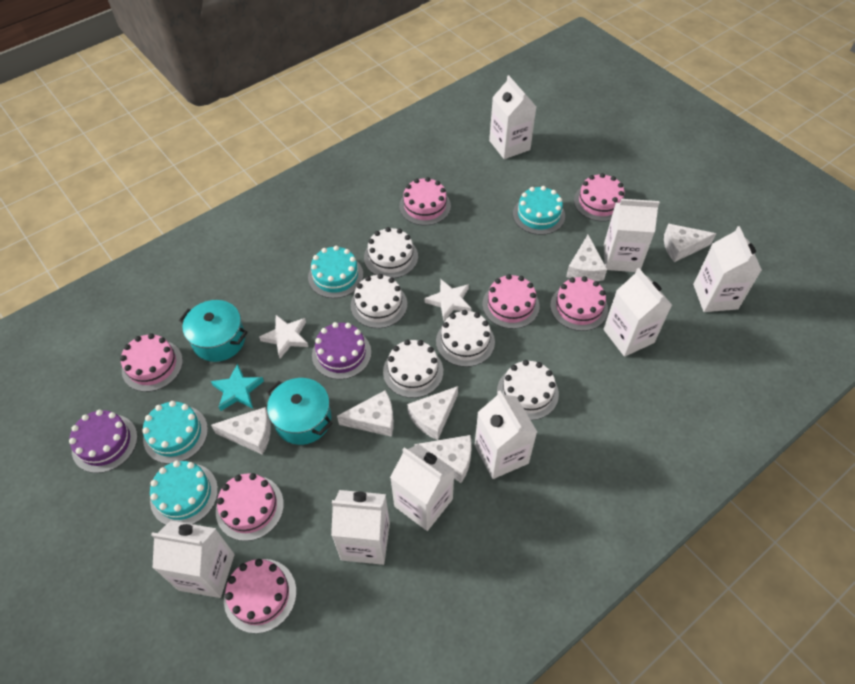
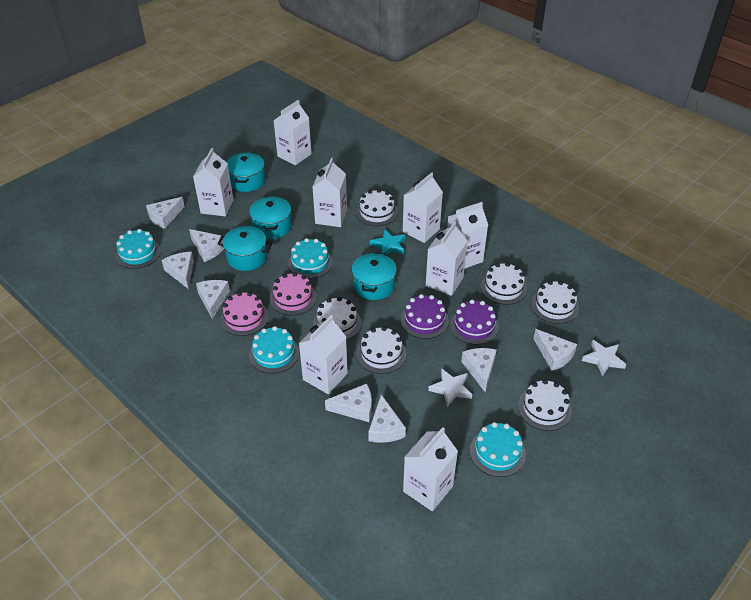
pink cake: [120,333,183,392] [216,473,284,541] [224,559,297,634] [399,177,451,226] [483,274,540,329] [550,276,608,331] [574,173,625,221] = 7 -> [220,292,269,336] [270,272,317,315] = 2
turquoise pot: [179,300,248,362] [267,378,333,445] = 2 -> [218,226,272,271] [226,152,265,192] [249,196,292,239] [352,252,397,300] = 4
white cake: [351,274,407,328] [364,227,418,278] [383,340,443,398] [436,310,495,367] [497,360,559,420] = 5 -> [313,297,361,340] [356,189,398,226] [356,327,407,374] [481,262,527,305] [518,379,572,431] [531,281,579,324] = 6
white cheese: [211,407,271,455] [337,390,394,437] [407,386,458,440] [414,435,472,483] [566,235,607,281] [664,223,716,262] = 6 -> [146,197,185,229] [162,252,194,289] [189,229,224,262] [196,280,230,319] [325,384,372,422] [368,395,406,443] [461,348,497,392] [533,329,577,371] = 8

